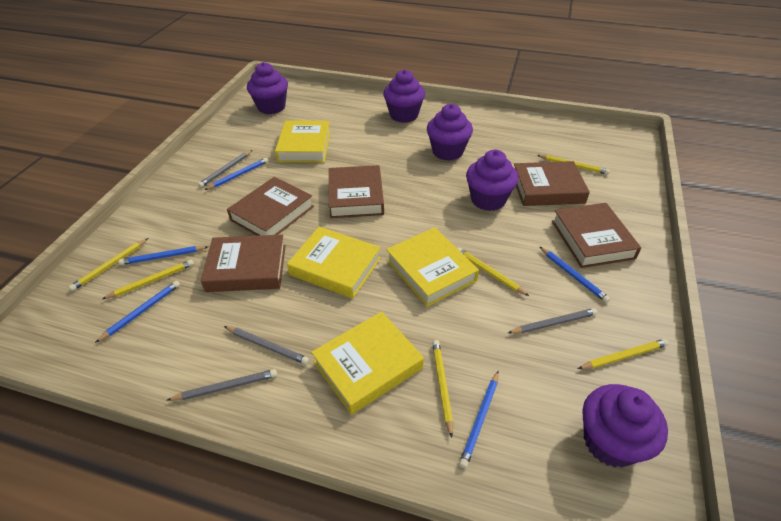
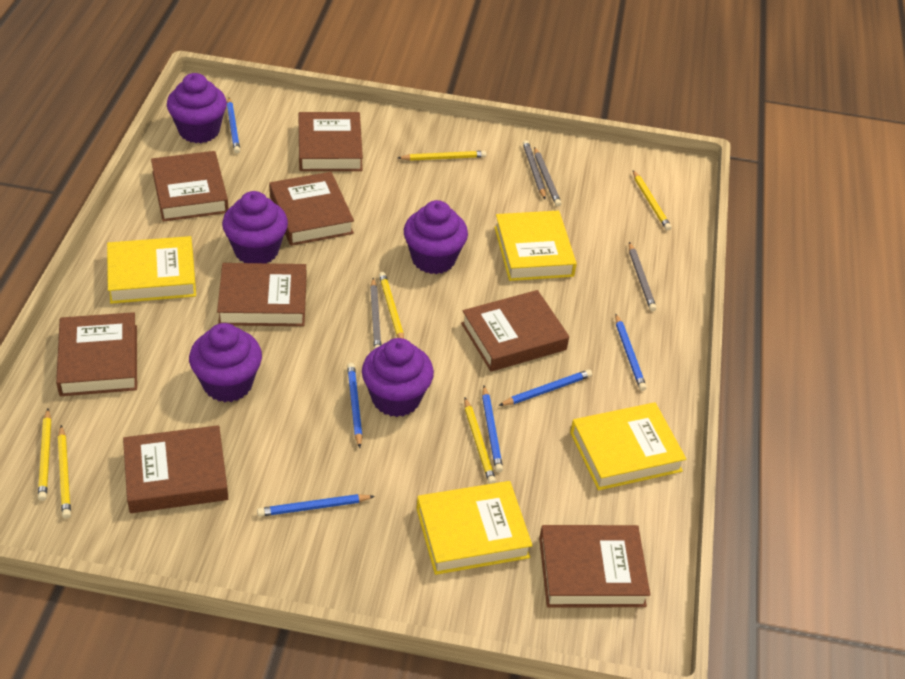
blue pencil: [95,281,180,343] [119,246,208,265] [205,158,268,190] [459,371,499,468] [540,247,610,303] = 5 -> [227,97,240,153] [257,494,375,517] [347,363,363,448] [482,386,503,472] [499,369,592,406] [615,314,647,391] = 6
brown book: [201,234,286,292] [227,177,314,236] [329,165,384,218] [514,161,590,206] [552,203,641,268] = 5 -> [56,312,137,396] [123,425,228,513] [151,151,229,222] [217,263,307,326] [269,172,354,246] [299,112,363,171] [461,290,569,372] [539,525,650,608] = 8

